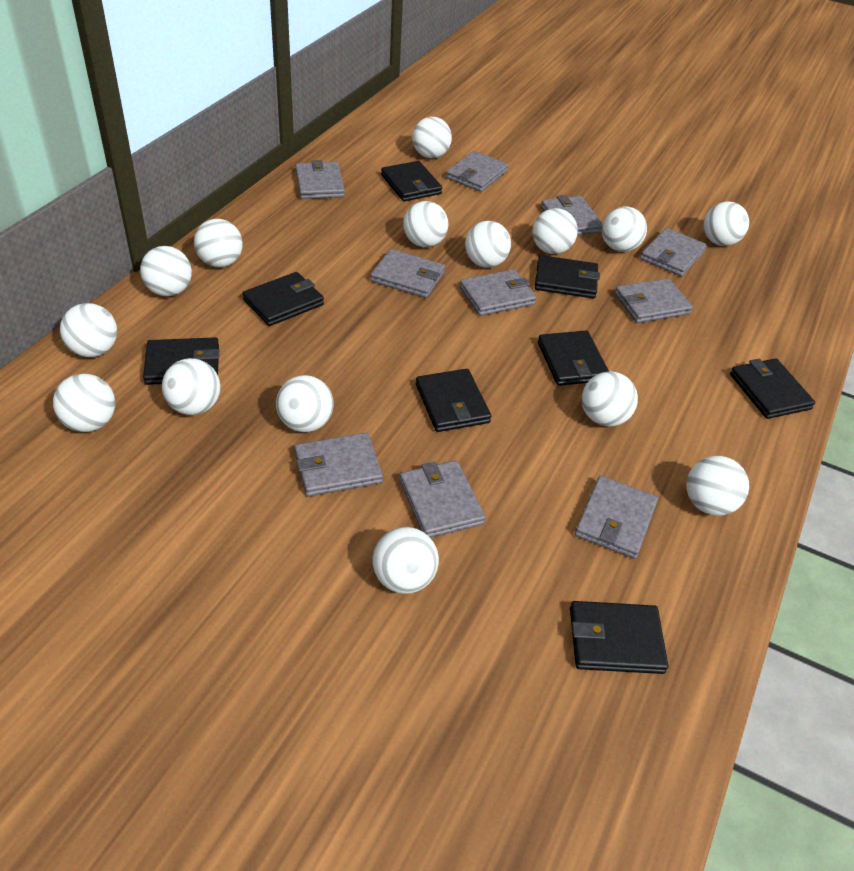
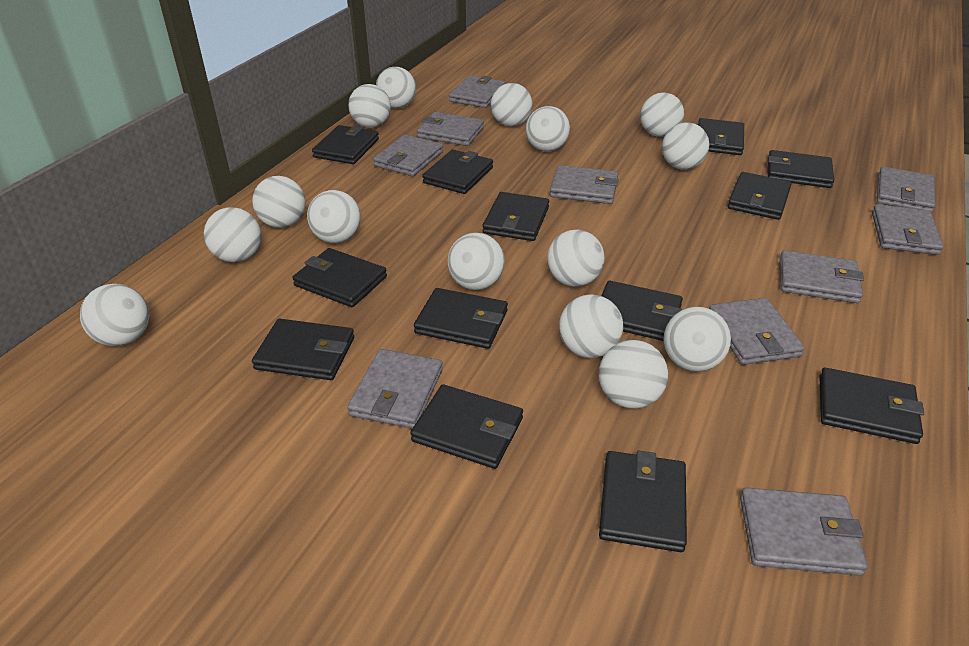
black wallet: [143,337,219,385] [242,272,324,326] [381,161,442,202] [416,369,491,432] [535,255,600,298] [538,330,609,386] [570,601,668,674] [730,358,815,419] = 8 -> [252,319,354,380] [292,248,387,307] [312,125,379,164] [410,384,523,469] [414,288,508,349] [422,150,493,194] [483,192,549,241] [599,450,687,552] [601,281,683,341] [698,118,744,155] [728,172,792,220] [768,150,834,188] [819,368,924,444] = 13

